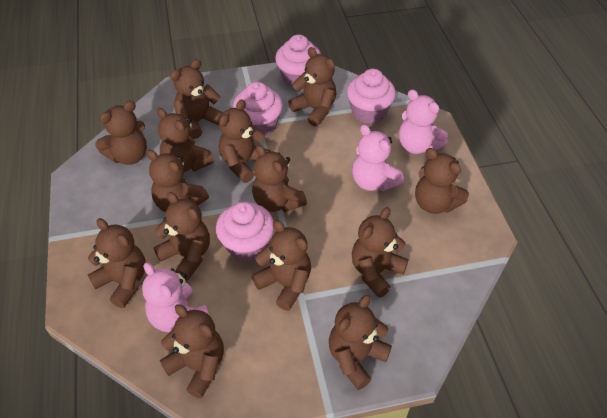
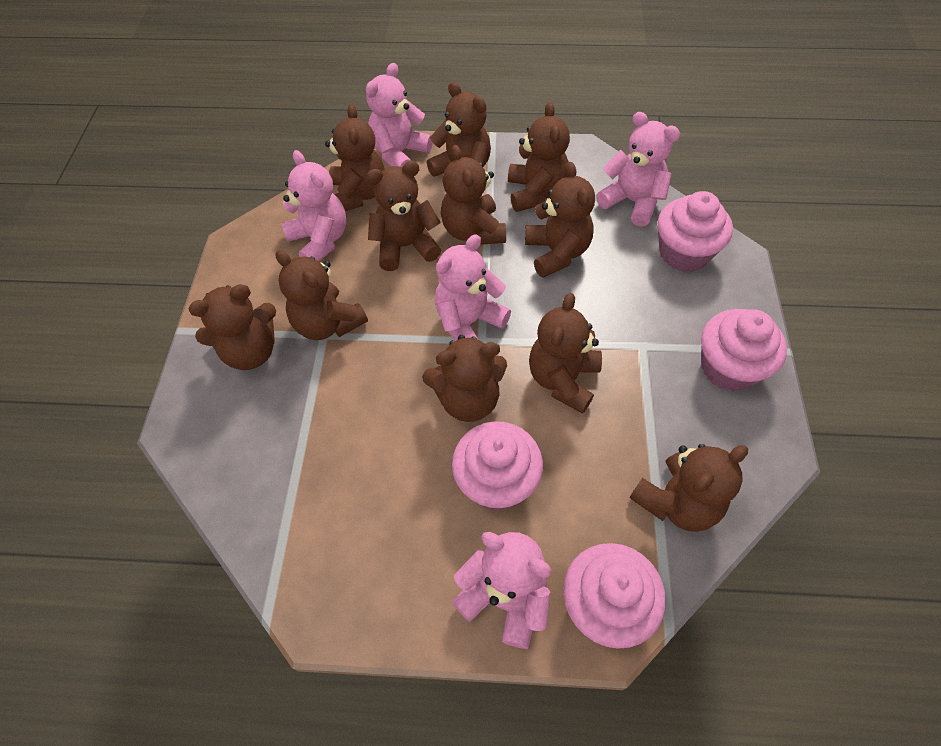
brown teddy bear: [88,218,146,308] [95,101,147,165] [146,150,209,212] [153,192,210,281] [157,108,214,172] [160,304,224,399] [170,59,223,139] [219,99,271,183] [252,145,307,212] [252,220,311,311] [288,47,336,126] [329,295,392,390] [351,207,409,298] [415,148,469,214] = 14 -> [189,284,276,370] [275,250,368,340] [325,104,385,211] [366,161,441,271] [422,335,507,422] [427,82,491,177] [441,145,506,245] [508,102,570,212] [525,162,595,278] [529,293,602,414] [629,444,748,532] = 11
pink teddy bear: [142,262,209,332] [352,124,404,191] [399,89,448,154] = 3 -> [281,150,346,262] [366,63,433,167] [435,234,511,341] [452,532,552,649] [596,112,680,227] = 5

